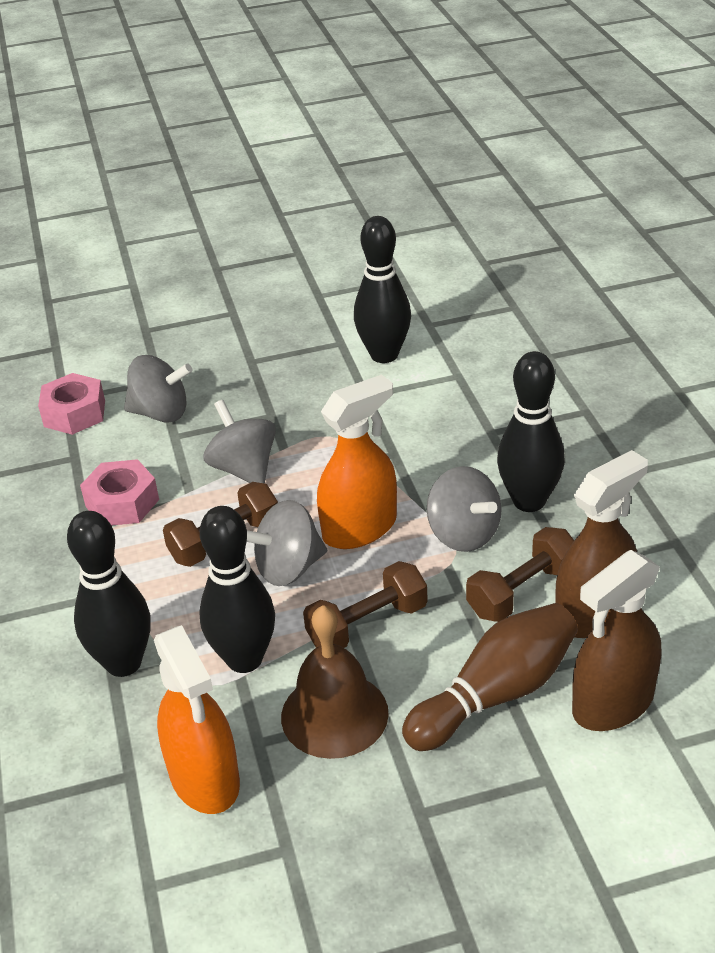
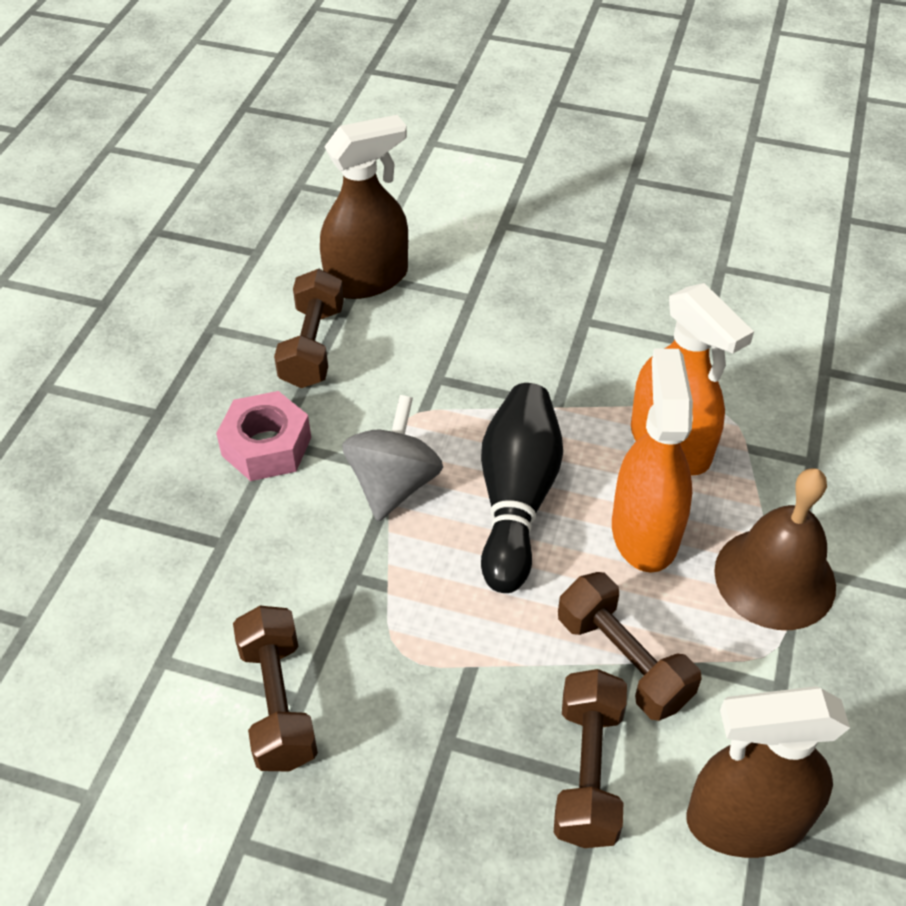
black bowling pin: [67,511,150,677] [199,506,275,673] [354,216,411,363] [497,351,565,512] = 4 -> [481,383,563,593] = 1
brown bowling pin: [402,603,578,751] = 1 -> none = 0
brown dumbbell: [163,482,278,567] [303,561,428,648] [466,527,574,622] = 3 -> [233,606,318,772] [274,269,344,388] [554,669,627,848] [558,572,702,721] = 4
grey spinning top: [124,355,192,423] [204,400,276,484] [247,500,327,586] [427,466,502,552] = 4 -> [342,395,443,521] = 1
pink nut: [38,373,105,435] [80,459,159,525] = 2 -> [216,391,311,481] = 1

